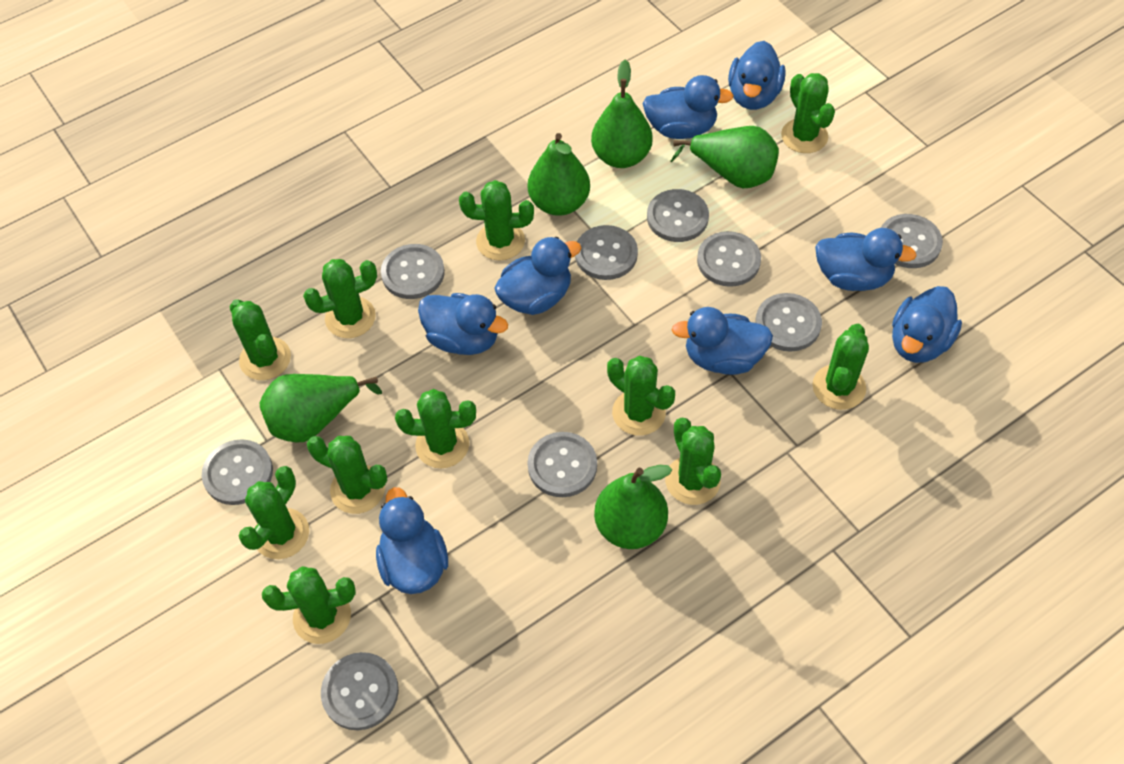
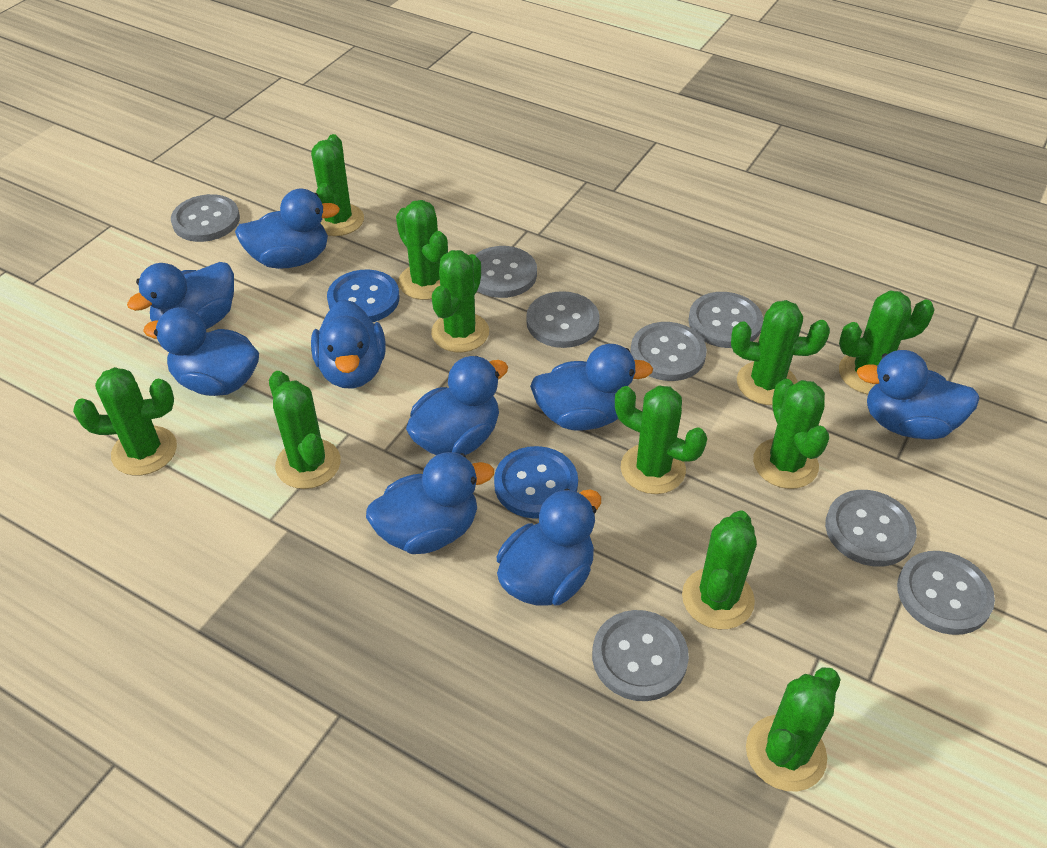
blue button: none = 0 -> [327,269,399,322] [494,446,578,519] = 2
blue duck: [376,487,448,594] [418,293,508,355] [494,237,581,315] [642,75,734,139] [672,307,773,375] [728,41,786,110] [815,228,917,291] [892,286,962,363] = 8 -> [127,262,234,329] [143,307,259,396] [235,189,340,269] [311,299,385,389] [366,452,494,554] [406,356,508,455] [497,489,601,606] [530,344,653,431] [857,350,979,440] = 9
green pear: [260,374,382,443] [528,133,590,216] [591,60,653,168] [594,465,673,549] [671,126,779,188] = 5 -> none = 0
grey button: [202,439,273,505] [321,652,399,730] [381,244,445,299] [527,432,597,497] [575,225,638,280] [647,189,709,242] [697,231,761,287] [755,293,822,352] [881,214,943,268] = 9 -> [171,194,240,242] [475,246,537,298] [526,291,600,348] [592,610,689,701] [630,322,707,381] [688,292,763,348] [825,490,917,567] [897,551,995,635] = 8

